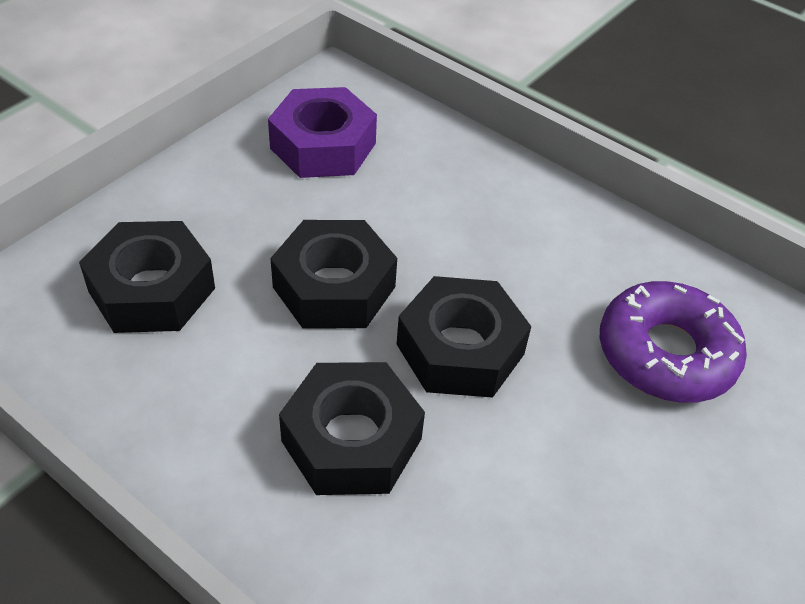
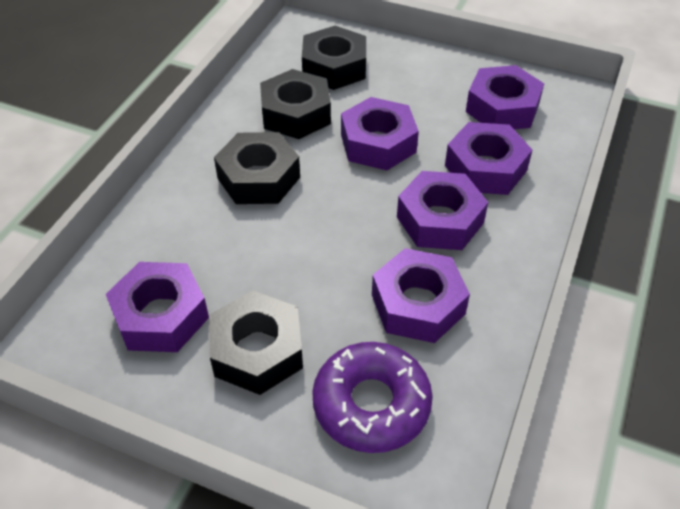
purple nut: [268,87,377,178] = 1 -> [106,262,209,352] [341,97,419,170] [372,248,470,343] [397,171,488,250] [445,122,532,195] [466,65,544,129] = 6

